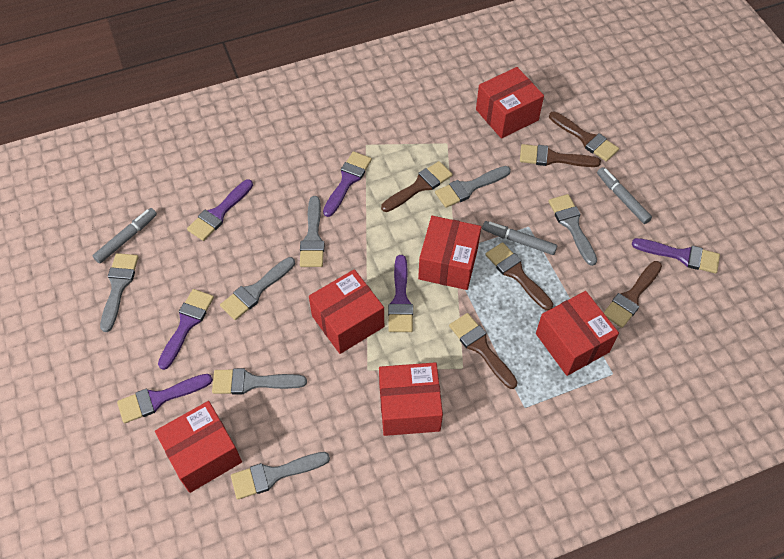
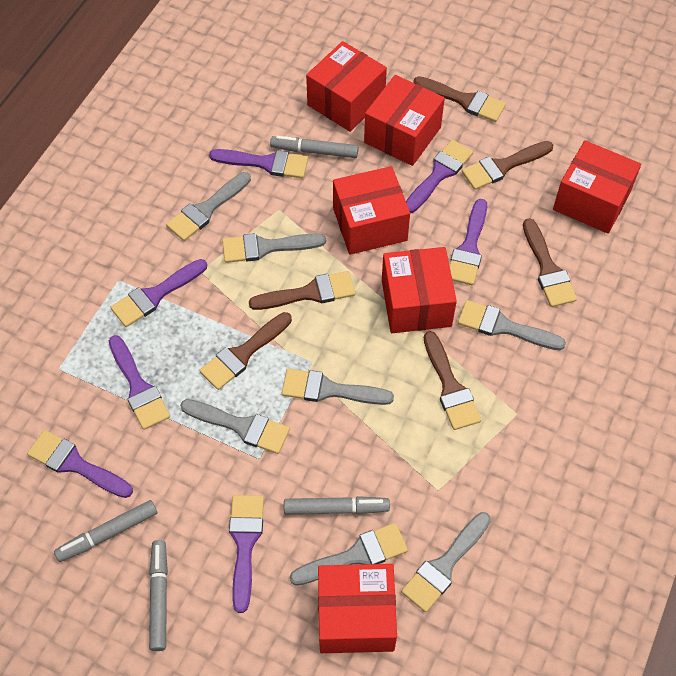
grey marker: [93,208,157,263] [482,221,557,255] [597,167,652,224] = 3 -> [54,500,157,562] [149,540,168,651] [270,136,358,158] [284,496,390,515] = 4
purple brush: [117,374,213,423] [158,289,214,370] [187,179,253,241] [323,151,372,217] [388,255,413,332] [632,238,720,274] = 6 -> [27,430,133,498] [109,335,170,430] [110,259,207,327] [209,149,308,178] [229,495,264,613] [406,140,473,213] [450,199,487,285] = 7

